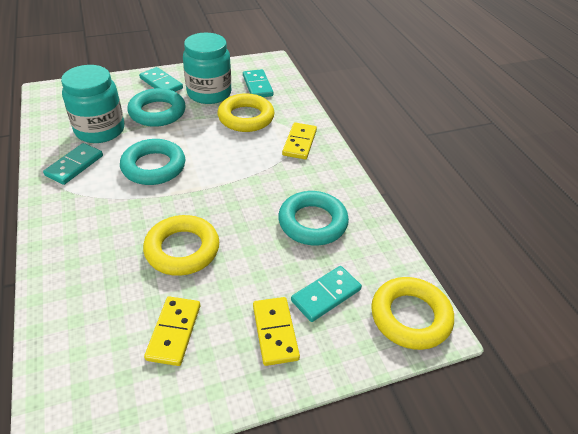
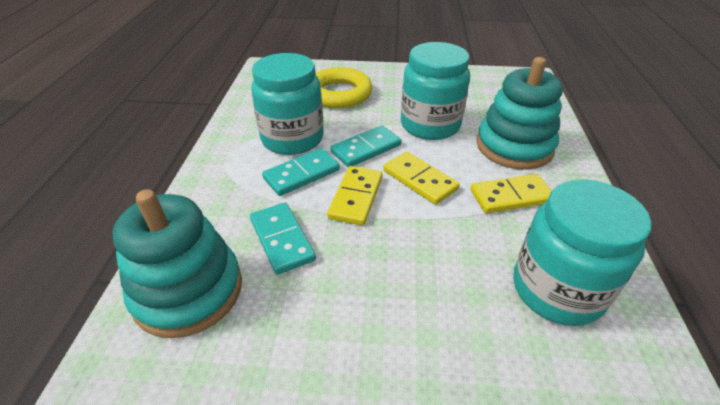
turquoise domino: [43,143,103,185] [139,67,183,92] [243,69,274,97] [291,266,362,322] = 4 -> [250,202,316,275] [262,148,340,196] [331,125,401,167] = 3
turquoise jar: [61,65,124,143] [183,33,231,104] = 2 -> [251,53,324,155] [401,42,470,140] [513,180,652,326] = 3
turquoise ring: [120,139,185,185] [127,88,186,127] [278,191,349,245] = 3 -> none = 0
turquoise stacking toy: none = 0 -> [112,189,242,338] [476,57,563,170] = 2
yellow ring: [143,215,219,276] [217,93,274,132] [371,277,454,350] = 3 -> [315,67,373,108] = 1

